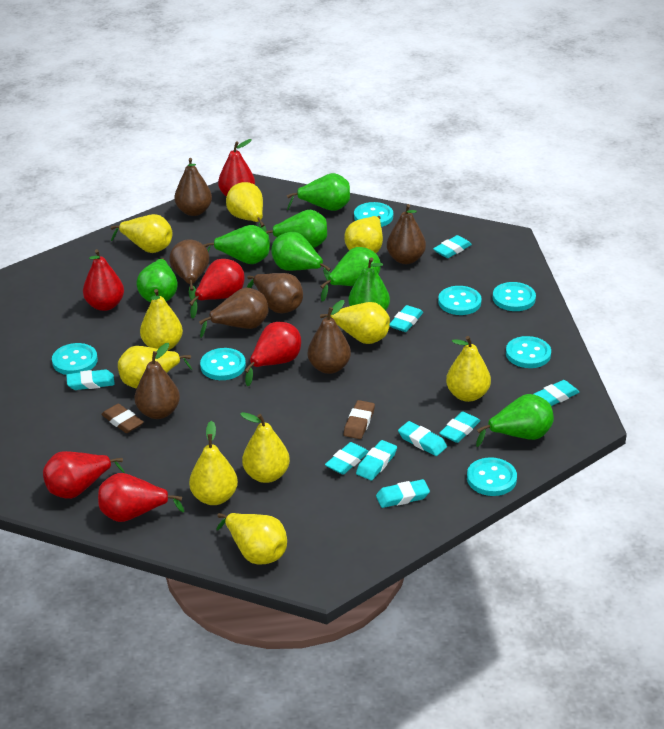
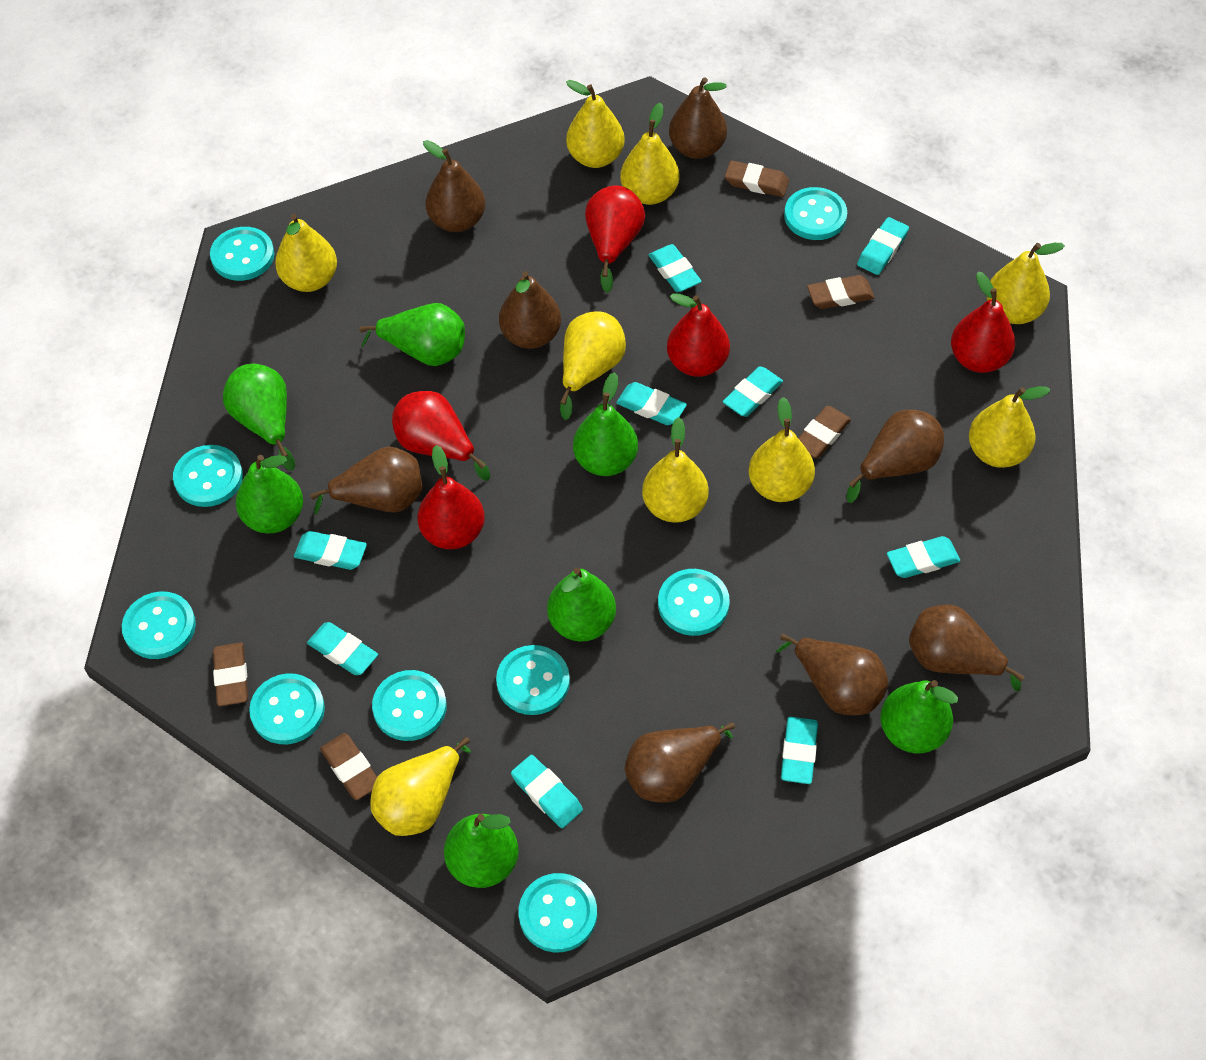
brown eraser: [101,404,144,433] [344,400,375,439] = 2 -> [213,642,248,706] [320,733,377,800] [725,160,789,197] [798,406,851,458] [807,275,875,309] = 5
brown pear: [135,343,180,419] [169,239,209,302] [174,158,212,216] [199,288,269,338] [247,273,303,314] [308,300,351,374] [387,204,426,264] = 7 -> [310,446,423,515] [423,140,485,232] [499,271,561,349] [625,722,735,803] [669,77,727,159] [776,634,889,716] [847,410,944,503] [909,604,1024,692] = 8
green pear: [136,258,177,302] [203,225,270,264] [266,210,327,248] [271,232,331,281] [287,173,350,211] [320,247,381,302] [348,257,390,311] [476,394,554,447] = 8 -> [223,364,295,471] [236,455,303,533] [359,303,465,366] [444,814,519,888] [547,568,616,642] [573,372,638,476] [881,680,958,753] = 7
red pear: [43,451,125,499] [83,249,124,311] [98,473,184,522] [189,259,245,319] [218,139,255,197] [244,322,301,386] = 6 -> [392,391,490,481] [418,445,485,549] [585,185,645,293] [667,293,730,377] [951,272,1015,373] = 5
turquoise button: [52,343,98,375] [200,348,246,380] [354,202,393,227] [438,286,481,315] [467,457,517,496] [493,282,536,311] [506,336,551,368] = 7 -> [122,591,196,659] [173,445,243,507] [210,227,275,281] [249,673,325,744] [372,670,447,741] [496,645,570,715] [519,873,597,952] [658,569,730,636] [784,187,847,240] = 9
yellow pear: [111,214,172,253] [118,346,192,389] [140,289,183,351] [189,421,238,505] [216,513,287,565] [226,182,267,232] [240,412,290,483] [320,302,390,344] [344,216,383,253] [446,336,491,402] = 10 -> [275,214,337,292] [370,737,471,836] [560,311,626,420] [566,80,625,168] [620,103,680,205] [642,417,708,523] [749,397,815,502] [969,386,1050,468] [987,243,1065,324] = 9

